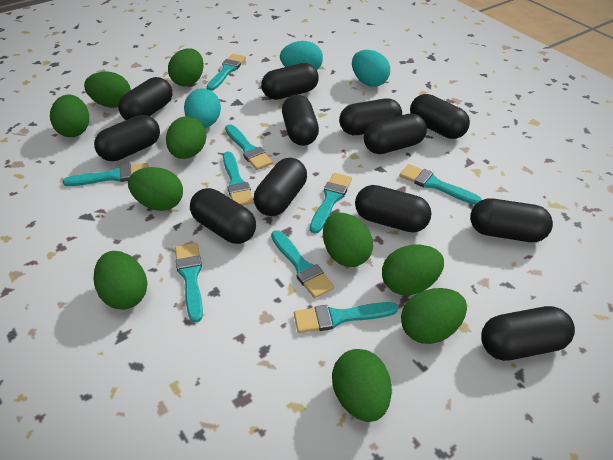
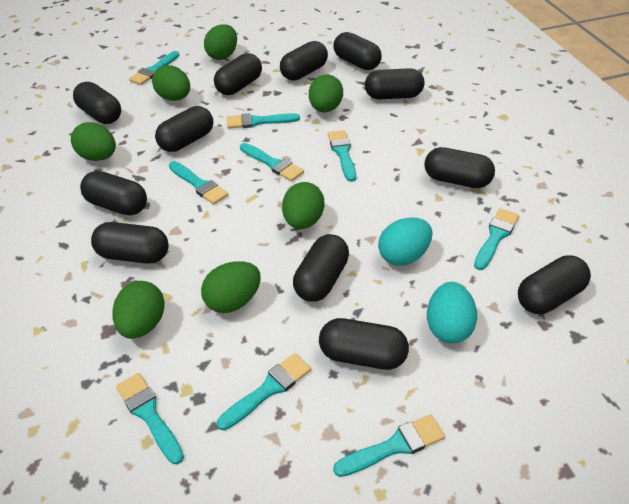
green egg: [50,95,89,137] [84,72,131,108] [93,251,148,309] [128,167,183,211] [166,116,206,159] [168,48,204,87] [323,213,373,267] [332,349,391,422] [382,245,444,296] [401,288,467,344] = 10 -> [71,122,116,161] [112,281,165,339] [152,65,190,101] [201,261,261,313] [204,24,237,60] [282,182,324,229] [309,74,343,112] = 7
turquoise egg: [184,88,221,128] [280,41,323,70] [352,50,390,87] = 3 -> [378,218,433,266] [427,282,477,343] = 2

